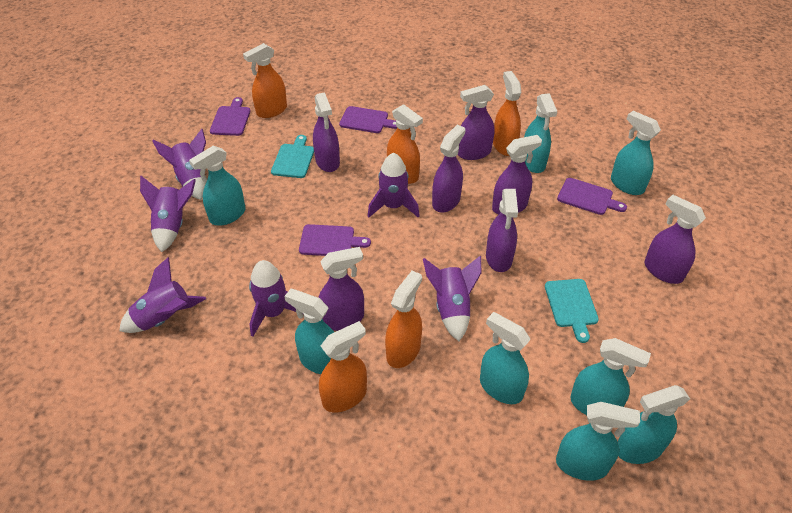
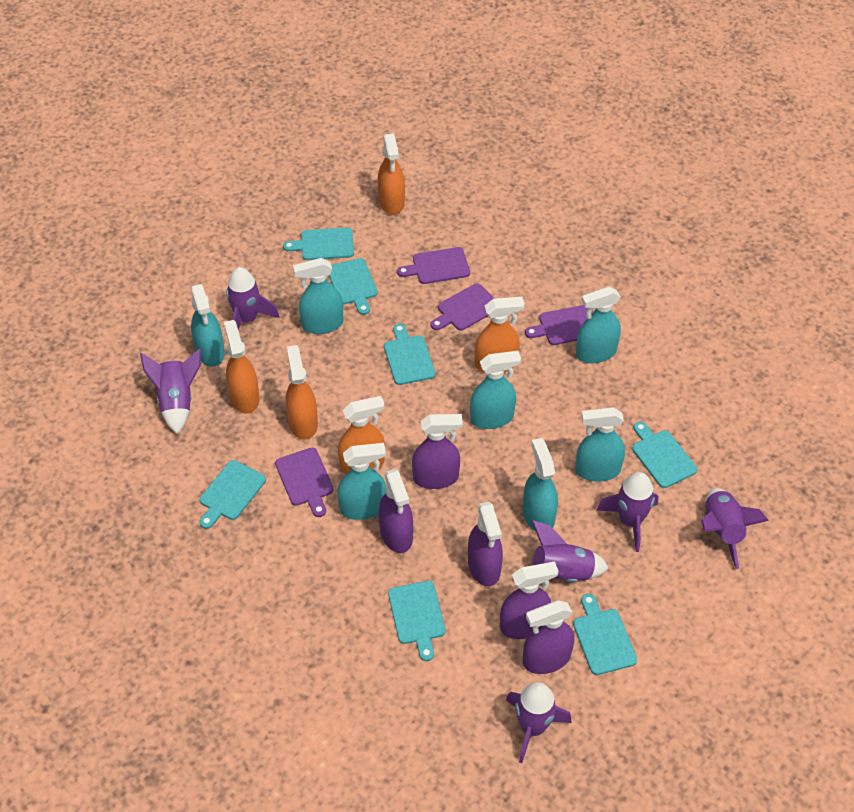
purple spray bottle: [313,92,340,172] [318,247,364,331] [432,125,466,213] [457,85,495,160] [486,189,518,272] [492,135,542,214] [644,195,706,284] = 7 -> [379,469,413,553] [412,414,463,489] [468,501,503,586] [500,562,558,639] [523,600,575,674] = 5
turquoise cutting board: [271,135,314,178] [545,279,599,343] = 2 -> [199,460,266,529] [283,227,354,260] [329,258,378,315] [384,324,435,385] [388,581,445,661] [573,594,637,675] [632,421,697,488] = 7
turquoise spray bottle: [189,146,246,226] [284,289,334,374] [480,312,531,404] [524,93,557,173] [556,402,640,481] [570,338,651,415] [611,111,661,195] [618,385,690,464] = 8 -> [191,284,225,367] [293,258,343,334] [337,443,386,520] [470,351,521,429] [523,438,558,531] [575,407,625,482] [576,286,621,363] = 7

